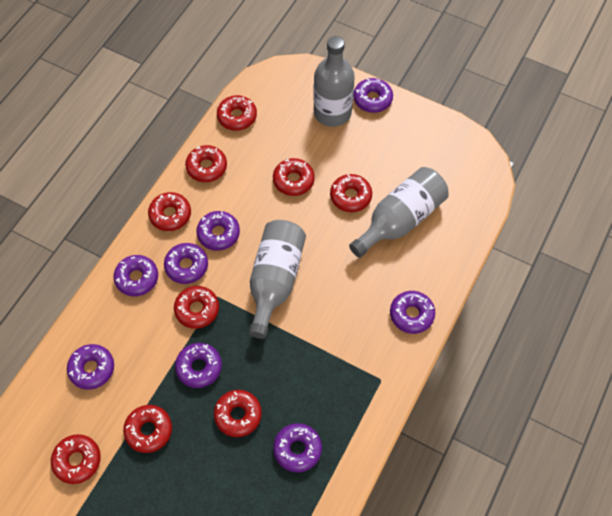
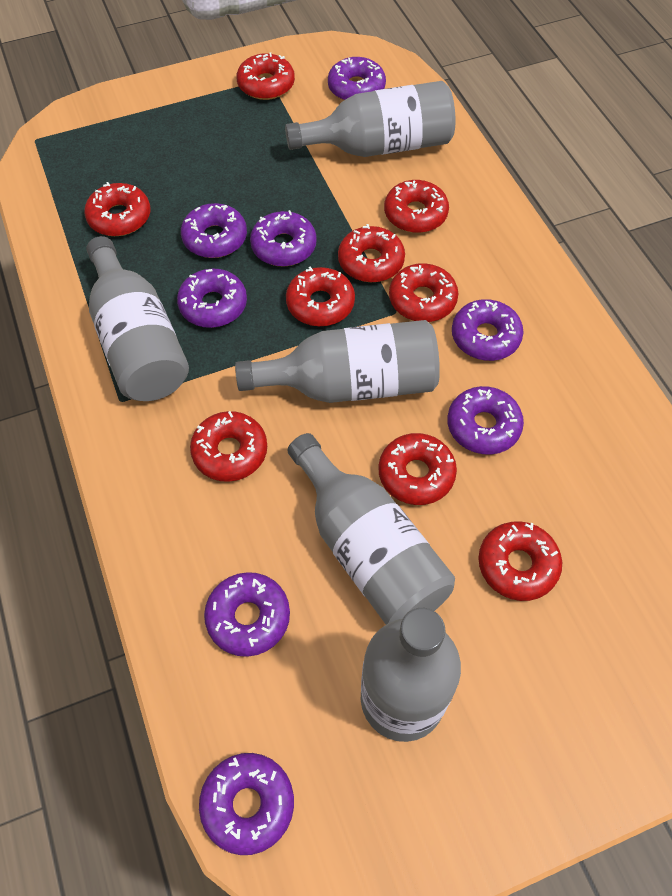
grey bottle: [249,220,306,339] [313,36,355,127] [349,167,449,258] = 3 -> [86,236,189,401] [235,320,440,403] [285,81,455,157] [287,433,455,624] [360,608,461,742] = 5

